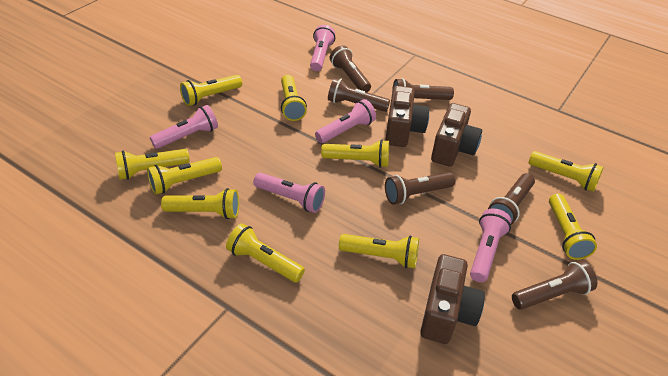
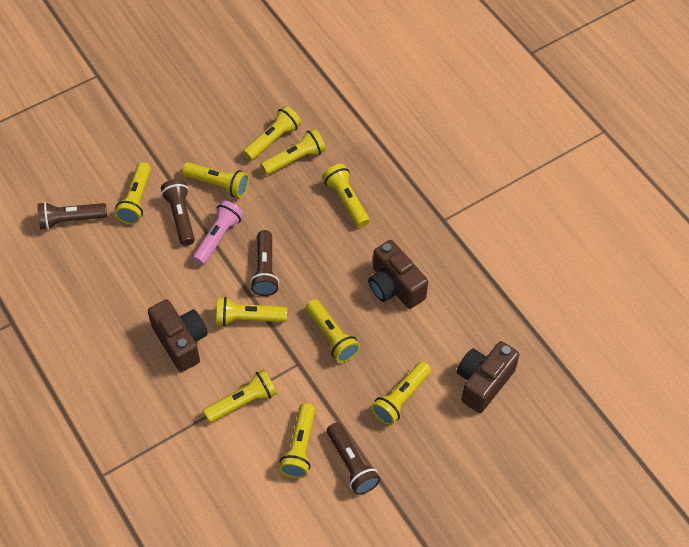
brown flashlight: [328,78,390,112] [330,45,371,92] [385,172,456,205] [392,78,454,100] [488,173,535,225] [512,260,597,310] = 6 -> [37,202,107,230] [161,179,195,246] [250,230,279,296] [327,423,380,495] = 4
pink flashlight: [150,105,218,149] [253,173,325,213] [310,25,335,71] [315,99,376,143] [470,209,511,282] = 5 -> [193,200,244,265] = 1

